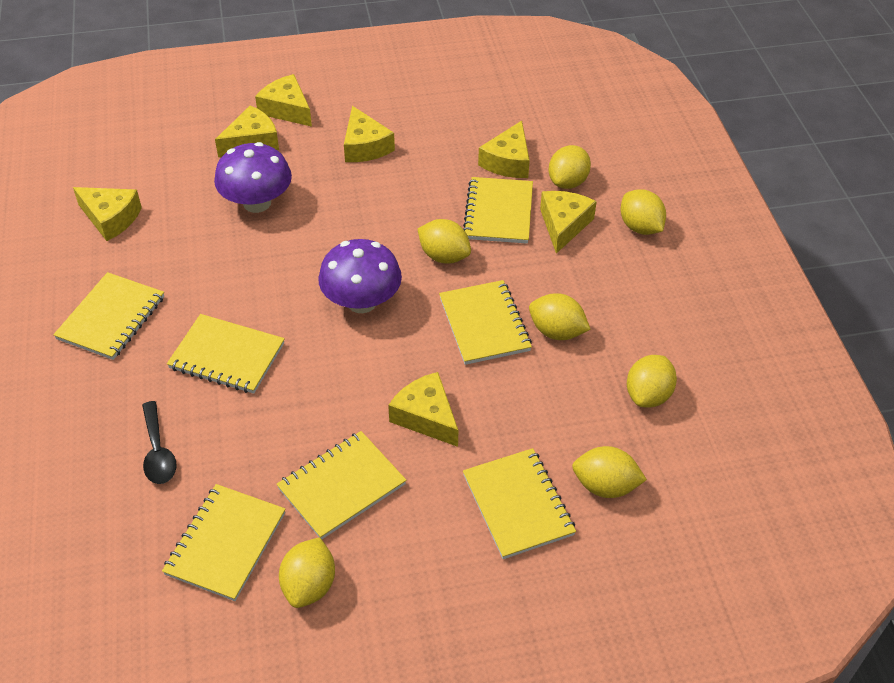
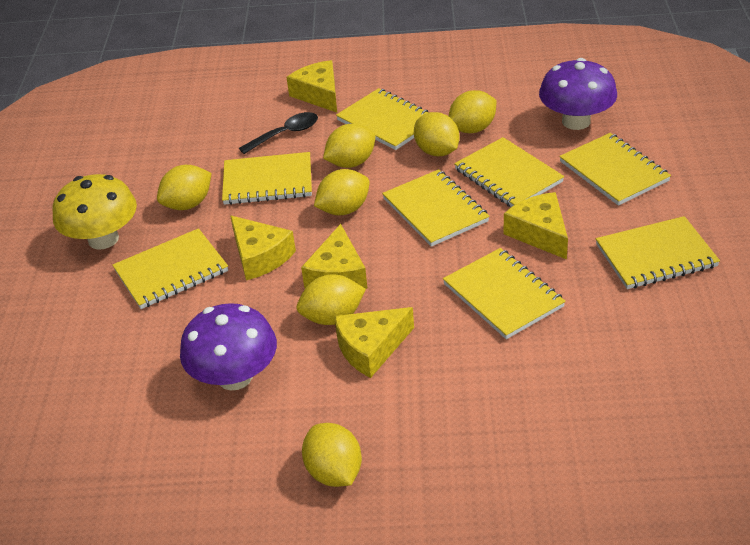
yellow cheese: [73,187,142,241] [215,105,279,157] [255,74,312,127] [344,106,395,162] [388,372,458,447] [478,121,530,178] [540,191,597,254] = 7 -> [230,215,296,280] [286,60,337,112] [301,224,367,289] [334,307,414,378] [504,192,568,260] = 5
yellow mushroom: none = 0 -> [52,174,137,250] = 1
yellow notebook: [53,272,164,360] [162,484,285,601] [167,314,285,394] [277,431,406,539] [439,280,532,365] [463,177,533,244] [463,448,576,559] = 7 -> [112,228,228,309] [222,152,312,205] [336,88,429,150] [382,169,490,247] [443,248,566,339] [454,137,564,207] [559,133,671,206] [596,216,720,289] = 8

